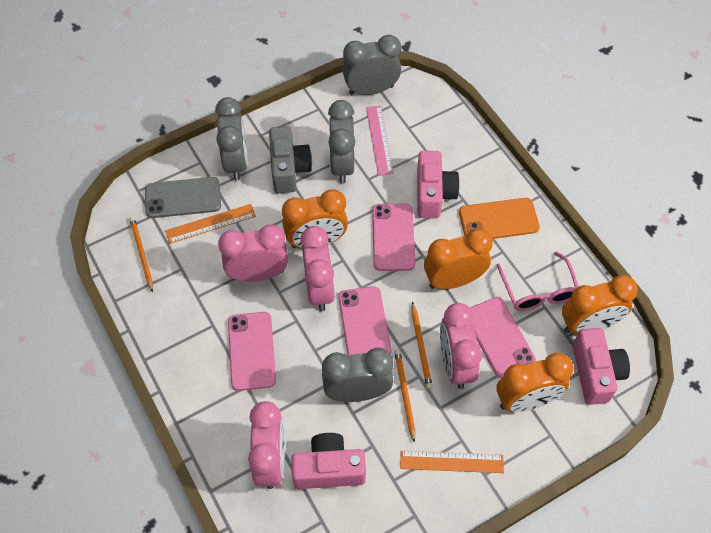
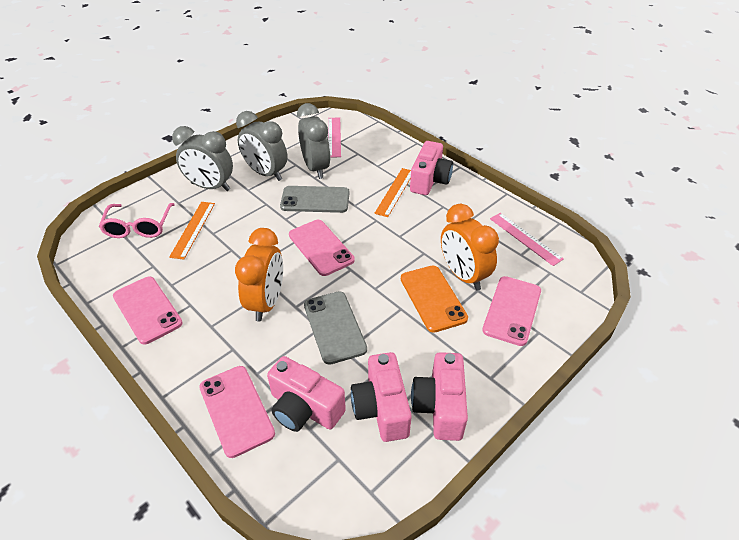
grey camera: [269,126,312,193] = 1 -> none = 0
grey clock: [215,97,248,181] [322,348,394,402] [328,100,355,183] [342,35,401,95] = 4 -> [172,126,233,191] [236,111,288,181] [297,103,331,179] = 3
grey phone: [145,177,221,218] = 1 -> [280,186,349,213] [304,291,367,365] = 2
orange clock: [282,189,348,249] [424,229,493,289] [496,353,573,412] [562,275,638,335] = 4 -> [235,228,283,321] [441,204,499,291] = 2
orange pencil: [129,217,153,293] [394,350,415,443] [411,302,433,389] = 3 -> none = 0
pink camera: [291,433,366,489] [417,151,460,218] [573,328,630,405] = 3 -> [267,356,346,432] [351,352,412,442] [410,141,453,195] [411,352,468,441] = 4
pink clock: [218,225,288,282] [248,401,285,489] [300,226,335,311] [440,303,482,389] = 4 -> none = 0
pink ruler: [366,106,394,175] = 1 -> [328,118,341,158] [490,213,564,266] = 2

